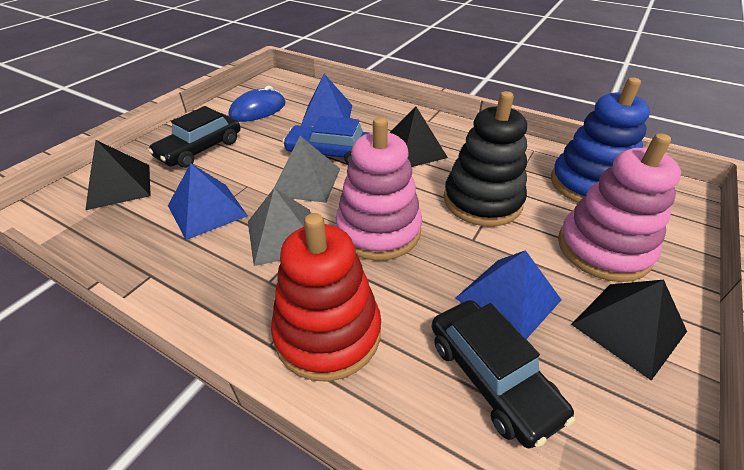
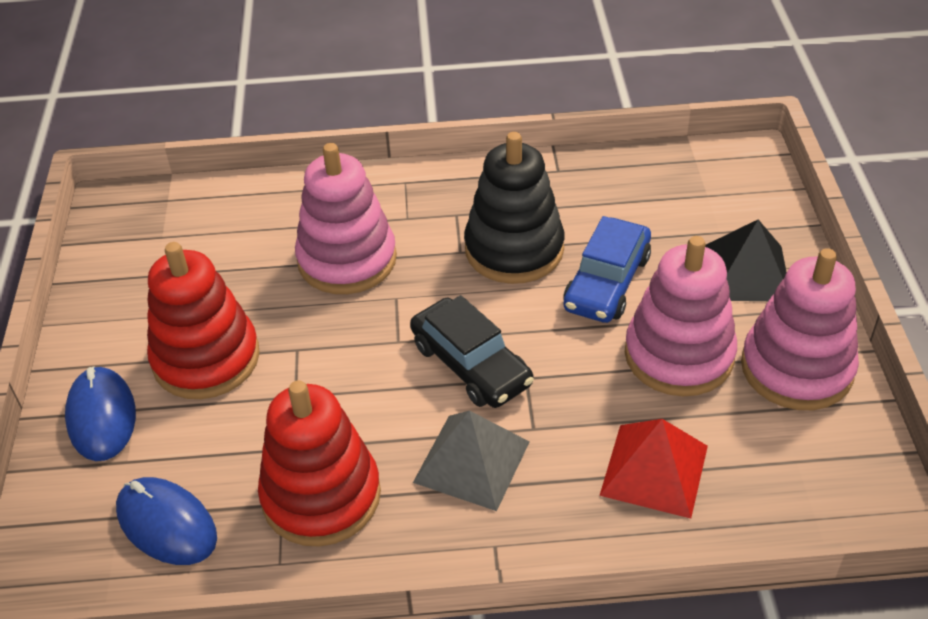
black car: [148,106,240,168] [432,300,575,448] = 2 -> [410,295,534,408] = 1
black pyramid: [86,140,151,210] [389,106,448,167] [571,280,687,381] = 3 -> [705,219,787,301] = 1
blue mouse: [228,86,285,122] = 1 -> [65,366,136,461] [116,477,217,565] = 2
blue pyramid: [168,163,248,240] [301,74,352,126] [455,250,561,339] = 3 -> none = 0
blue stacking toy: [551,78,650,203] = 1 -> none = 0
grey pyramid: [248,188,311,266] [274,136,340,203] = 2 -> [413,410,530,511] = 1
pink stacking toy: [336,117,422,261] [558,133,681,282] = 2 -> [295,143,397,294] [625,236,737,396] [741,248,859,410] = 3
red pyramid: none = 0 -> [599,419,708,519] = 1
red stacking toy: [271,213,381,382] = 1 -> [147,242,260,399] [258,380,381,547] = 2

